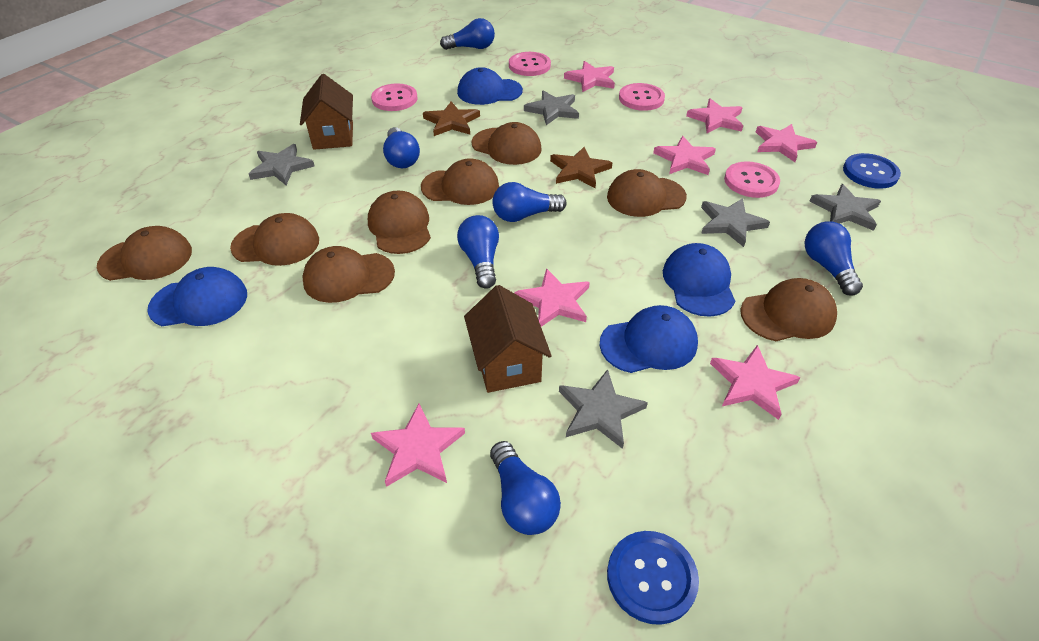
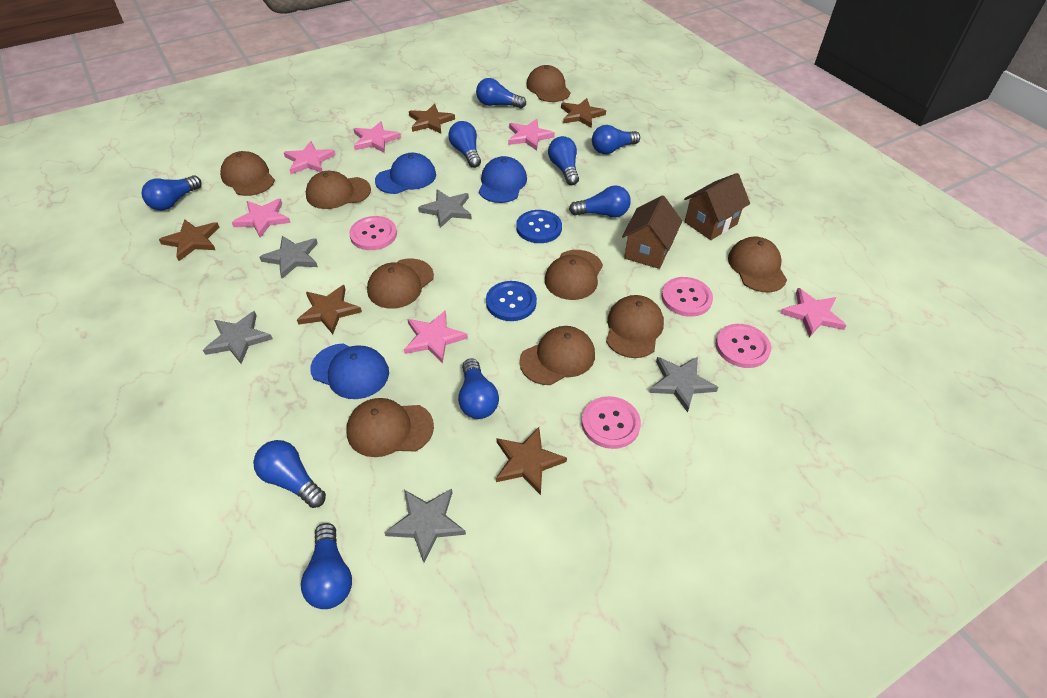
blue cap: [147,267,247,326] [457,67,523,105] [600,305,698,373] [663,243,735,317] = 4 -> [310,343,389,399] [375,153,436,194] [479,156,527,203] = 3
blue light bulb: [383,127,420,168] [440,18,495,50] [457,215,499,289] [490,441,561,535] [492,182,567,222] [805,221,863,296] = 6 -> [142,175,202,210] [253,440,326,508] [301,523,352,609] [448,121,481,168] [458,358,499,419] [476,78,526,109] [548,136,579,185] [569,185,631,217] [592,125,640,154] = 9
brown cap: [97,226,192,281] [230,213,319,266] [302,246,395,303] [368,191,431,254] [421,158,499,205] [471,122,542,165] [607,169,687,217] [740,278,837,341] = 8 -> [220,151,275,196] [306,171,371,209] [346,398,434,457] [367,258,434,309] [519,326,595,385] [526,65,571,102] [545,250,603,300] [606,295,664,358] [728,237,787,292] = 9
brown star: [423,101,480,136] [550,147,613,188] = 2 -> [159,219,220,261] [297,285,362,334] [409,104,455,134] [496,427,567,495] [561,98,606,128] = 5
pink star: [371,403,465,487] [514,268,590,327] [564,61,615,92] [653,136,716,175] [686,98,743,133] [710,345,801,420] [756,124,817,162] = 7 -> [232,199,291,238] [284,141,335,174] [354,121,401,153] [404,310,468,363] [508,119,555,151] [780,288,847,338] = 6

